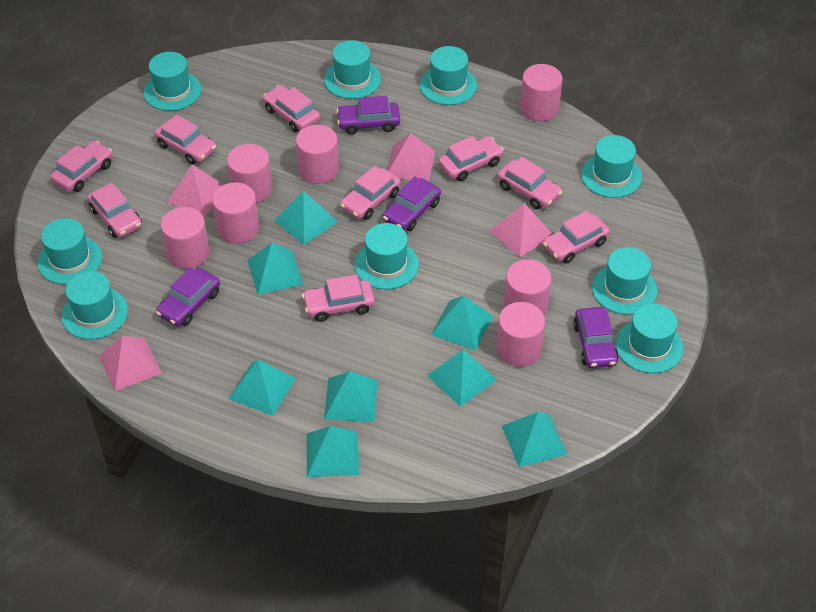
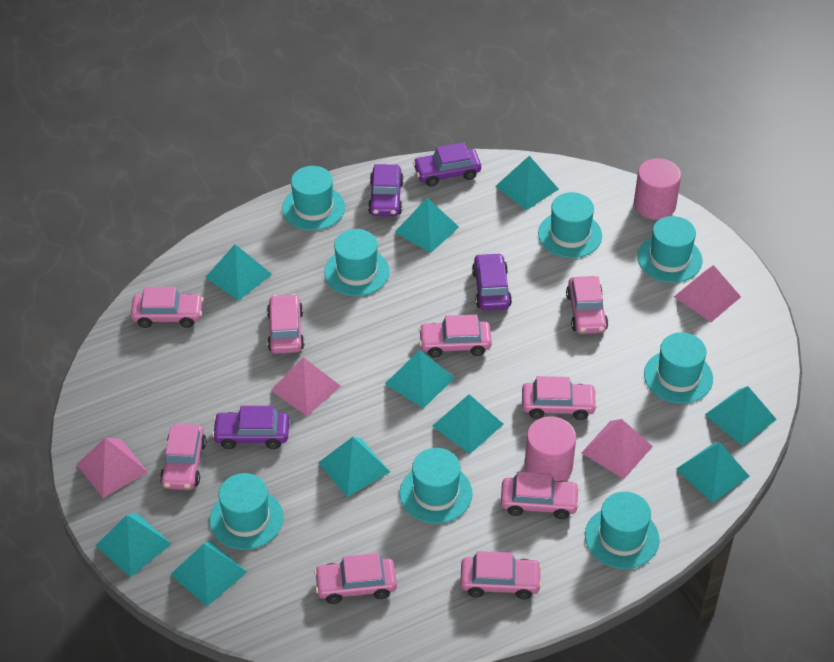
pink cylinder: [161,207,210,269] [212,182,259,244] [227,144,272,203] [296,125,339,184] [496,302,545,367] [504,259,551,315] [520,64,563,121] = 7 -> [525,416,576,481] [634,158,681,220] = 2
turquoise hat: [38,218,102,284] [61,271,128,339] [144,52,201,111] [324,40,381,99] [355,223,419,289] [420,46,477,105] [581,135,642,198] [592,247,657,315] [616,304,683,373] = 9 -> [210,473,283,550] [282,166,345,231] [324,229,390,296] [400,448,472,524] [538,192,602,258] [585,492,660,569] [637,216,702,283] [644,332,713,404] = 8
turquoise pyramid: [229,360,296,416] [247,242,303,295] [274,191,338,245] [307,426,359,477] [324,371,378,422] [427,349,497,406] [431,296,493,351] [502,412,568,467] = 8 -> [96,513,172,577] [170,541,247,606] [205,244,272,301] [318,437,390,497] [385,350,454,409] [395,198,459,253] [432,394,503,454] [496,156,559,210] [676,442,750,503] [705,386,777,446] = 10

